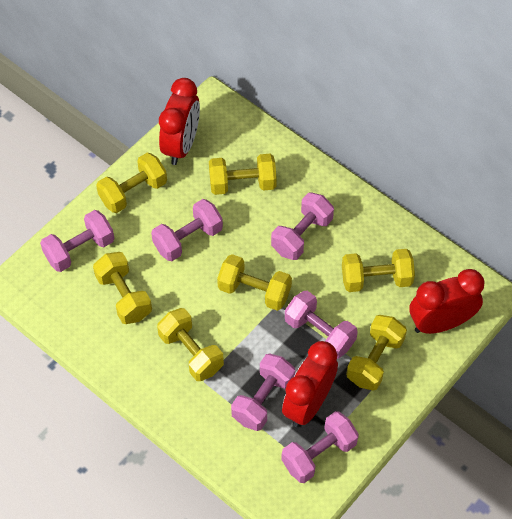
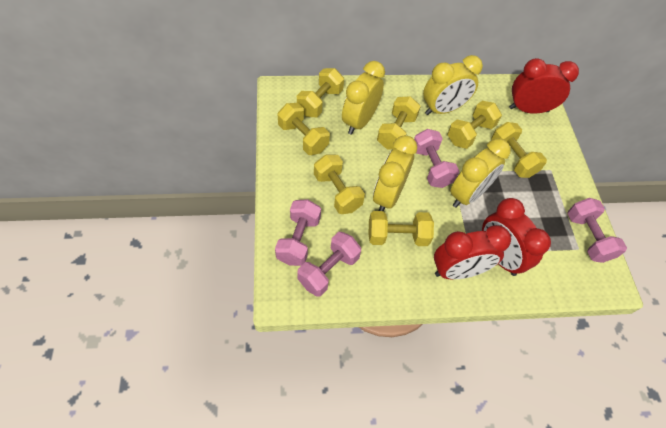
pink dumbbell: [40,210,114,272] [151,199,223,261] [231,354,295,431] [271,193,334,260] [281,411,359,483] [285,291,358,359] = 6 -> [275,199,321,266] [297,232,361,297] [414,129,459,188] [567,198,627,263] = 4
yellow clock: none = 0 -> [342,61,385,135] [373,135,417,211] [423,55,483,115] [450,138,511,208] = 4

